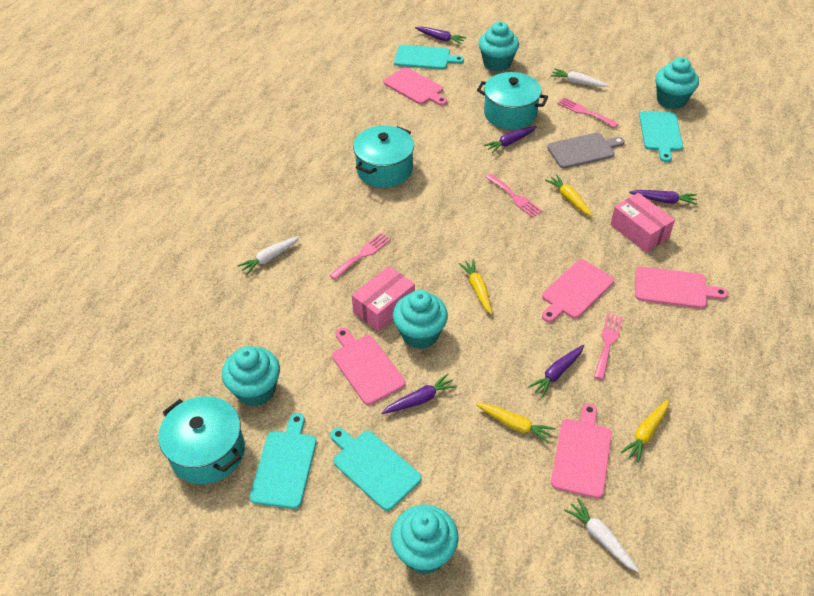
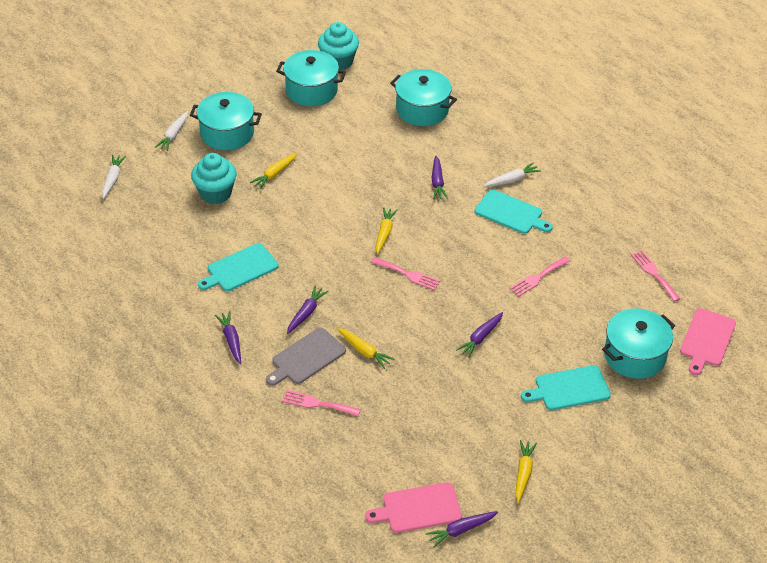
pink box: [352,266,415,332] [610,193,675,253] = 2 -> none = 0
pink cutting board: [332,328,406,405] [383,67,447,106] [542,259,614,322] [551,403,612,498] [635,266,728,308] = 5 -> [365,482,462,533] [680,308,736,375] = 2
turquoise cupcake: [222,346,280,406] [391,505,459,574] [393,290,448,349] [479,22,519,72] [655,57,699,109] = 5 -> [191,153,237,204] [318,22,359,70] = 2
turquoise cutting board: [249,413,317,509] [330,427,421,511] [394,45,464,69] [639,111,683,162] = 4 -> [198,243,279,291] [474,189,553,234] [521,365,611,410] = 3
turquoise pot: [158,396,245,484] [353,125,414,188] [477,72,548,130] = 3 -> [190,92,262,150] [276,50,346,106] [390,69,457,126] [602,308,675,379] = 4

